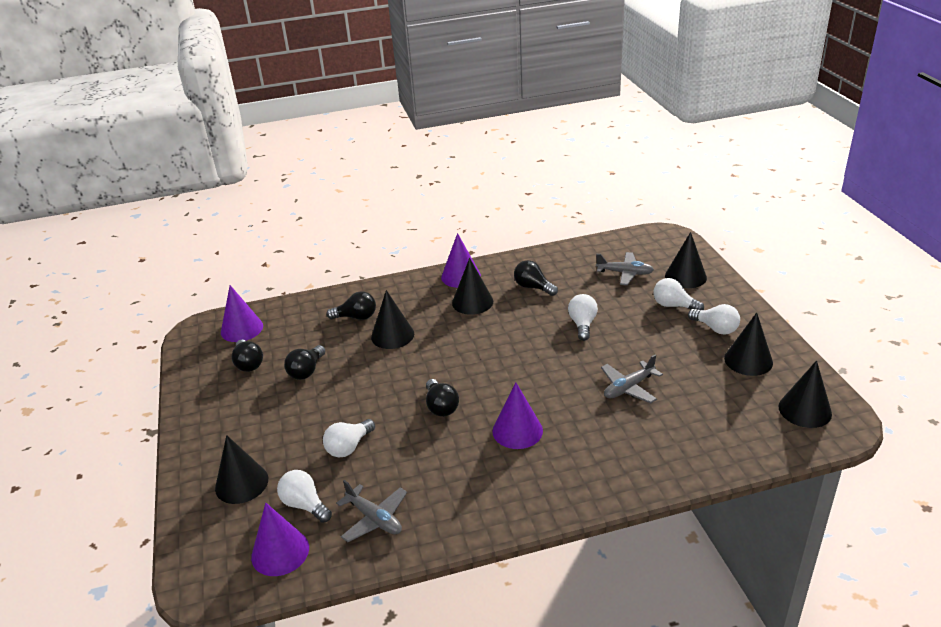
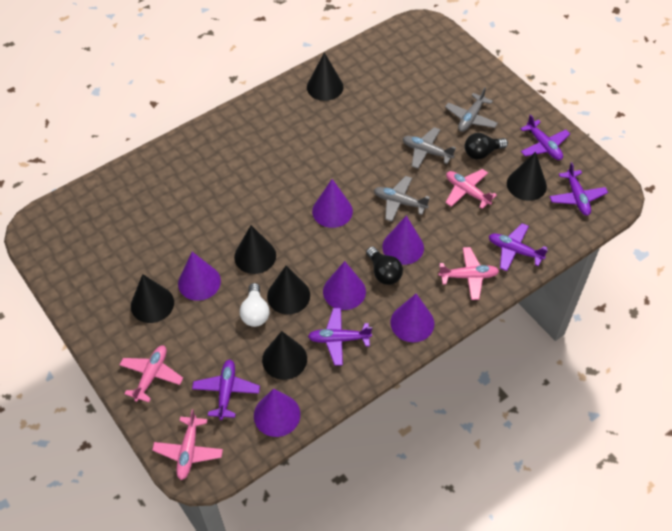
black light bulb: [232,340,263,372] [284,345,325,380] [327,291,376,320] [426,379,459,417] [514,260,558,296] = 5 -> [366,247,403,285] [465,133,508,159] = 2
pink plane: none = 0 -> [120,345,183,402] [152,409,223,480] [438,247,499,300] [446,169,497,209] = 4
purple cone: [221,285,263,342] [251,503,309,576] [441,233,481,288] [492,383,543,449] = 4 -> [178,252,221,301] [254,389,300,437] [312,179,353,228] [323,261,366,310] [382,216,424,265] [390,294,434,342] = 6
purple plane: none = 0 -> [192,360,260,420] [308,308,372,366] [489,223,548,271] [520,114,570,160] [550,162,608,216] = 5
white light bulb: [277,470,332,523] [323,419,375,457] [568,294,598,341] [653,278,704,310] [688,304,740,335] = 5 -> [240,283,270,327] = 1

